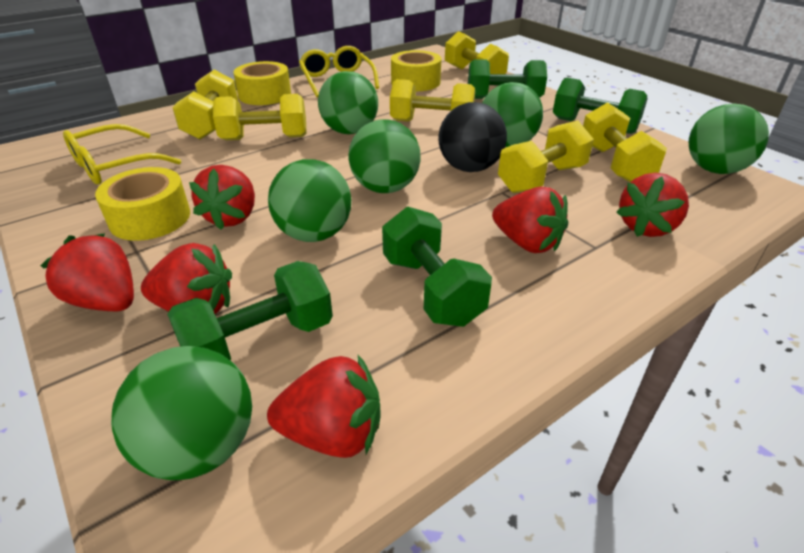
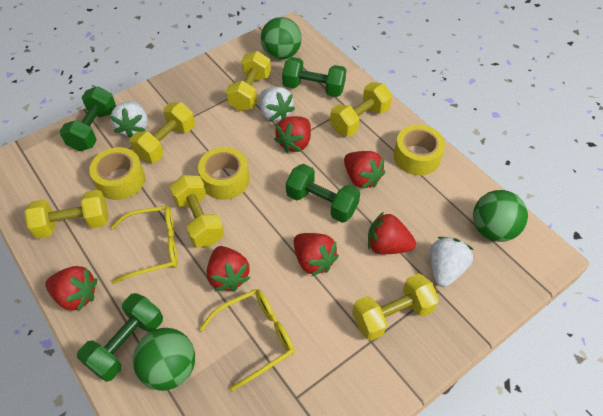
black ball: [438,102,507,172] = 1 -> none = 0
green ball: [111,346,252,480] [268,159,351,242] [318,71,378,134] [348,119,421,193] [482,82,543,148] [689,104,769,174] = 6 -> [133,328,195,391] [261,17,301,60] [473,190,528,242] = 3
white strawberry: none = 0 -> [110,101,148,138] [259,87,295,121] [430,237,474,287] = 3

